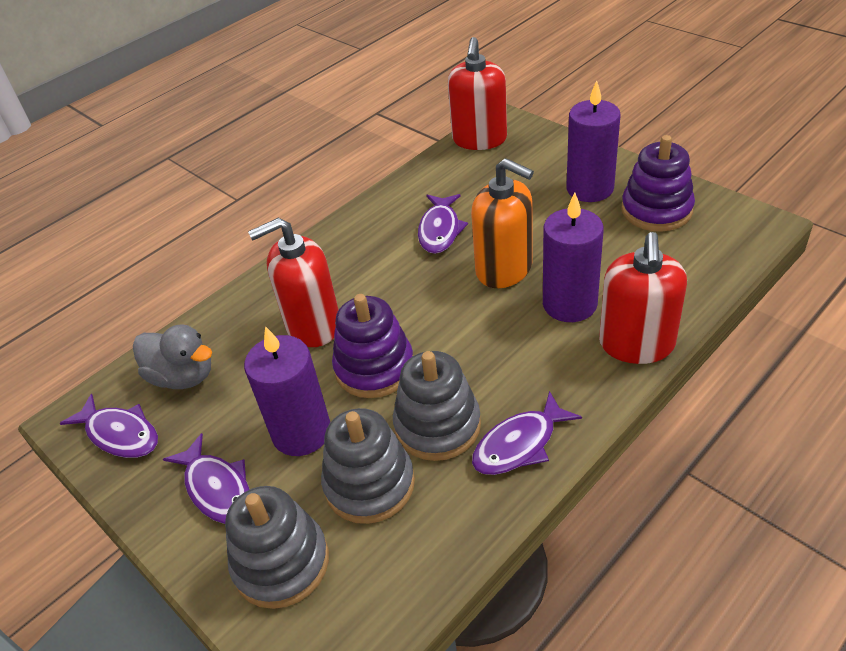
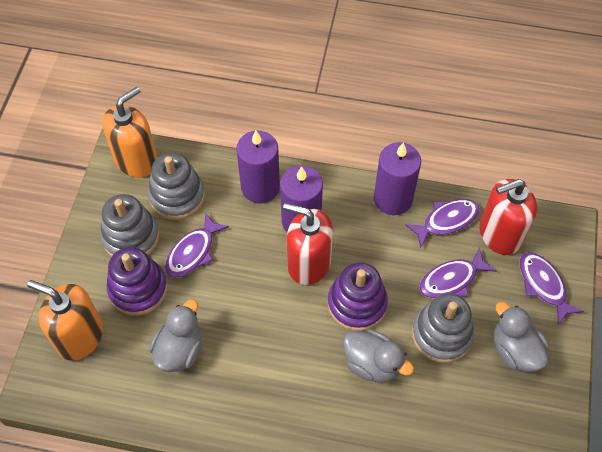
grey duck: [133,325,212,389] = 1 -> [149,299,202,372] [343,330,414,383] [494,302,549,372] = 3
orange soap dispenser: [471,158,534,288] = 1 -> [27,280,103,360] [102,87,157,178] = 2
red soap dispenser: [248,218,338,347] [448,37,507,150] [599,232,687,364] = 3 -> [283,203,333,285] [479,179,537,255] = 2

